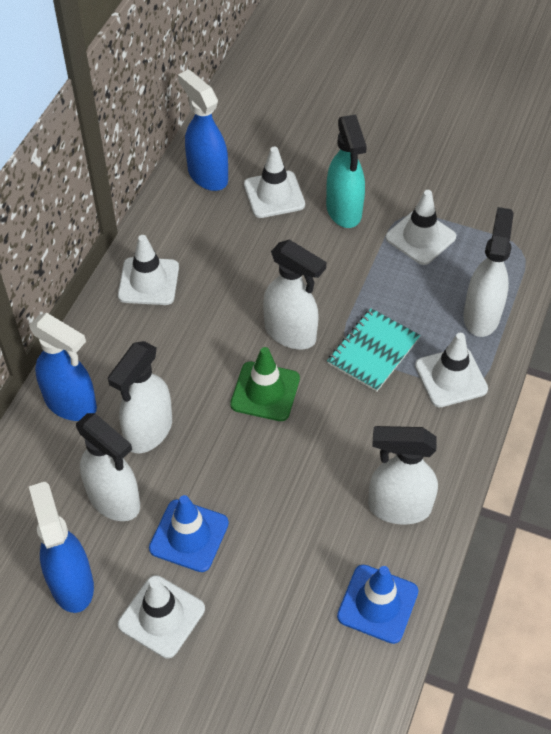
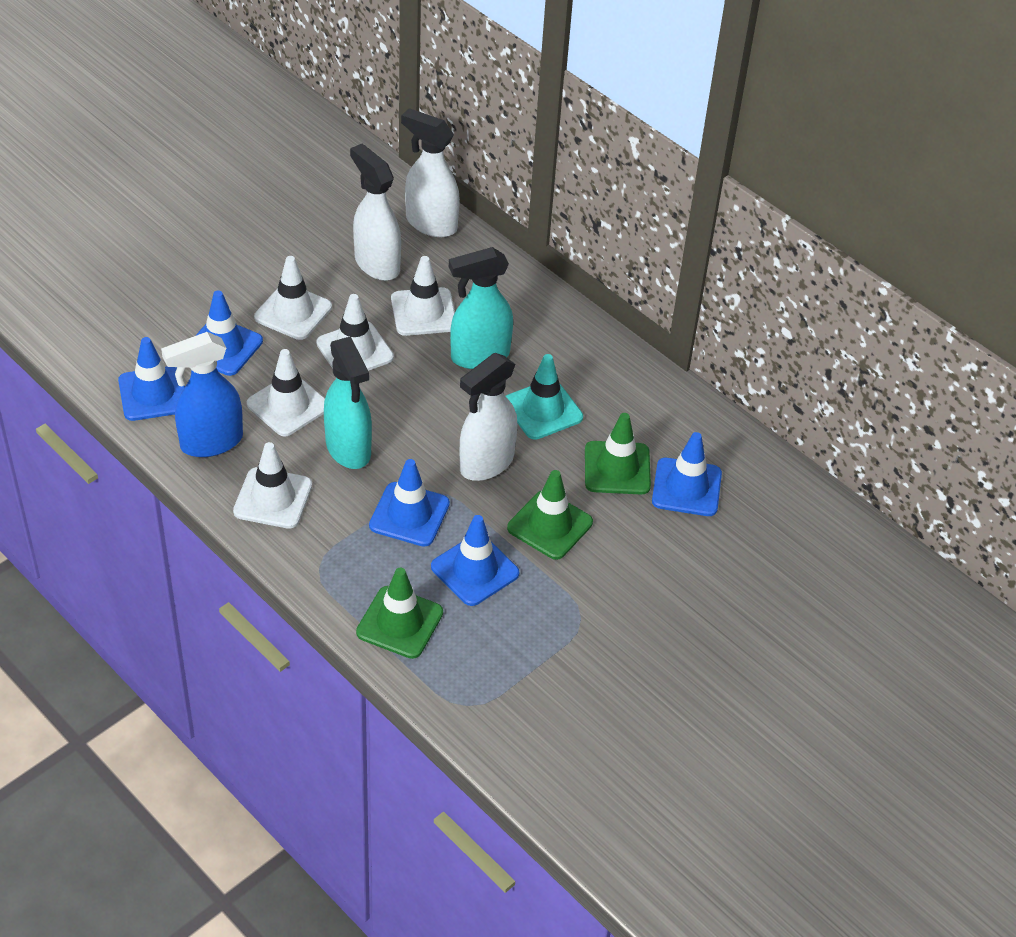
blue spray bottle: [29,313,97,421] [29,482,94,613] [178,69,228,191] = 3 -> [161,332,243,457] = 1
blue traffic cone: [149,495,229,572] [337,565,419,644] = 2 -> [118,337,185,421] [195,290,263,376] [369,459,450,547] [431,515,519,606] [652,432,722,516] = 5
green traffic cone: [230,347,300,421] = 1 -> [356,568,443,659] [507,470,593,560] [585,413,651,495] = 3
turquoise notebook: [327,308,420,392] = 1 -> none = 0
turquoise spray bottle: [326,115,367,228] = 1 -> [324,337,372,469] [449,247,513,369] = 2
turquoise traffic cone: none = 0 -> [506,354,583,440] = 1
white spray bottle: [76,413,140,521] [108,341,172,453] [263,240,326,349] [368,426,438,525] [463,207,514,337] = 5 -> [350,144,401,281] [401,108,460,237] [460,353,517,481] = 3

